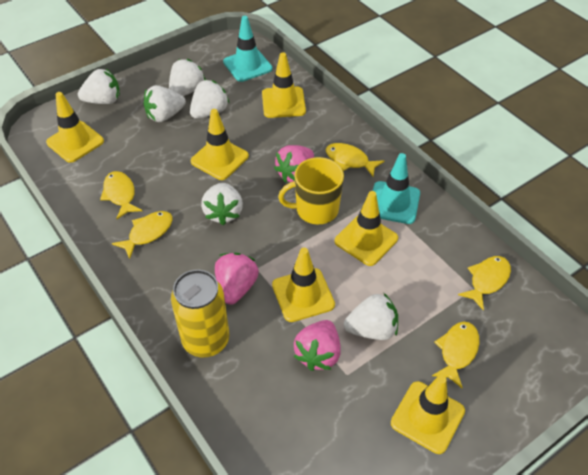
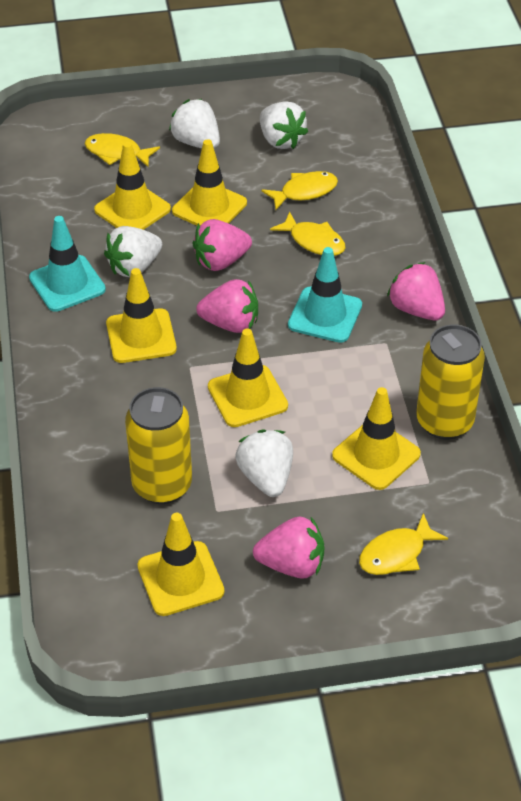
pink strawberry: [215,253,259,305] [274,145,314,183] [293,320,341,371] = 3 -> [193,219,252,271] [196,279,258,333] [253,517,324,579] [387,262,445,320] = 4
white strawberry: [78,69,120,104] [144,85,186,122] [169,59,206,96] [190,79,229,119] [201,183,243,225] [344,293,398,340] = 6 -> [104,226,162,277] [169,99,220,149] [235,429,293,497] [260,101,308,149] = 4
yellow can: [171,270,229,357] = 1 -> [125,387,192,504] [416,324,485,440] = 2
yellow fish: [100,171,142,219] [112,211,173,259] [326,143,384,176] [432,322,479,388] [458,256,511,310] = 5 -> [85,133,160,167] [262,171,338,210] [270,212,346,256] [359,513,448,575] = 4
yellow mug: [278,157,344,224] = 1 -> none = 0

